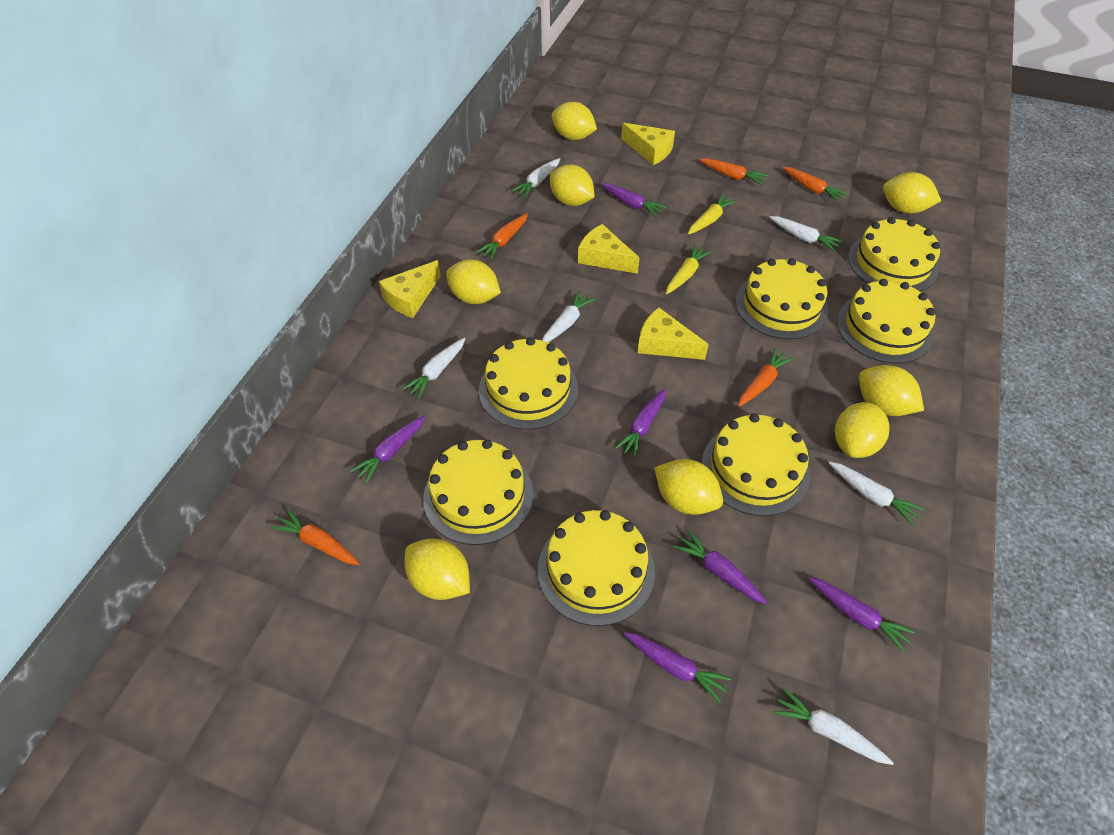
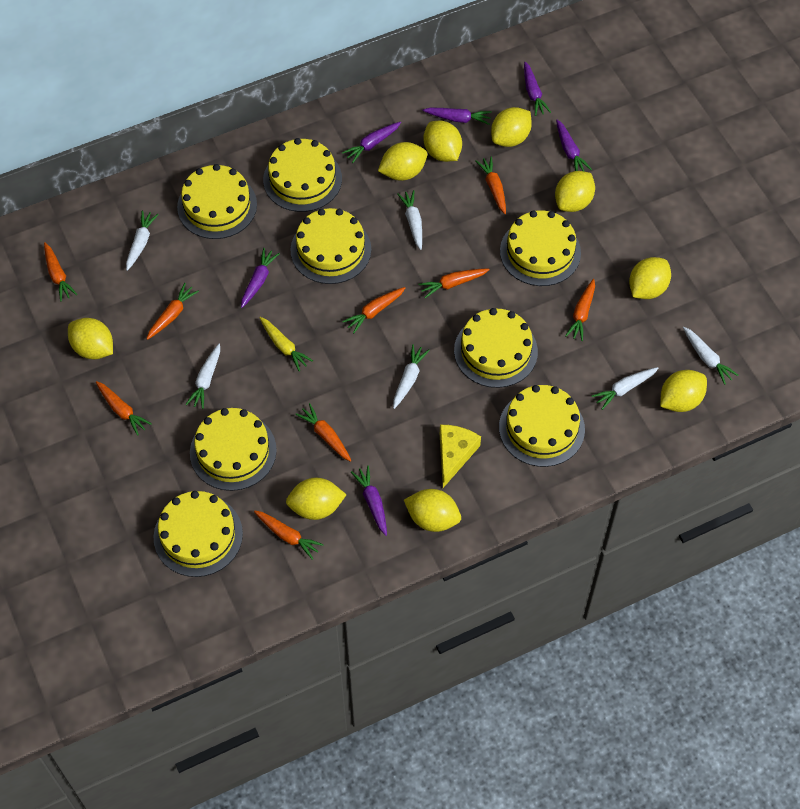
orange carrot: [271,509,360,565] [476,214,528,260] [699,158,768,185] [738,348,793,407] [783,167,848,202] = 5 -> [44,242,78,301] [96,381,152,436] [146,283,199,340] [254,510,324,560] [295,403,351,462] [342,287,405,333] [418,269,490,298] [476,156,506,214] [565,279,595,341] = 9
yellow cake: [423,440,533,545] [479,337,578,430] [538,510,655,626] [702,413,810,516] [736,258,828,339] [837,279,935,363] [848,217,940,292] = 7 -> [154,491,243,577] [177,164,257,239] [190,408,277,491] [263,138,342,212] [290,208,371,284] [454,308,538,388] [499,385,585,467] [500,210,581,286] = 8
yellow carrot: [666,245,712,294] [688,194,737,235] = 2 -> [260,317,313,371] = 1
yellow cheese: [379,260,441,318] [578,224,640,274] [621,123,675,165] [638,307,709,360] = 4 -> [440,425,481,488] = 1
yellow lemon: [405,539,470,600] [446,259,501,304] [550,164,595,206] [552,102,597,140] [654,459,723,515] [835,402,889,458] [859,365,924,416] [883,172,941,213] = 8 -> [68,318,113,359] [286,477,346,520] [378,142,427,181] [404,489,461,532] [423,121,462,162] [491,107,532,147] [555,171,595,212] [629,257,671,299] [660,370,707,412] = 9

